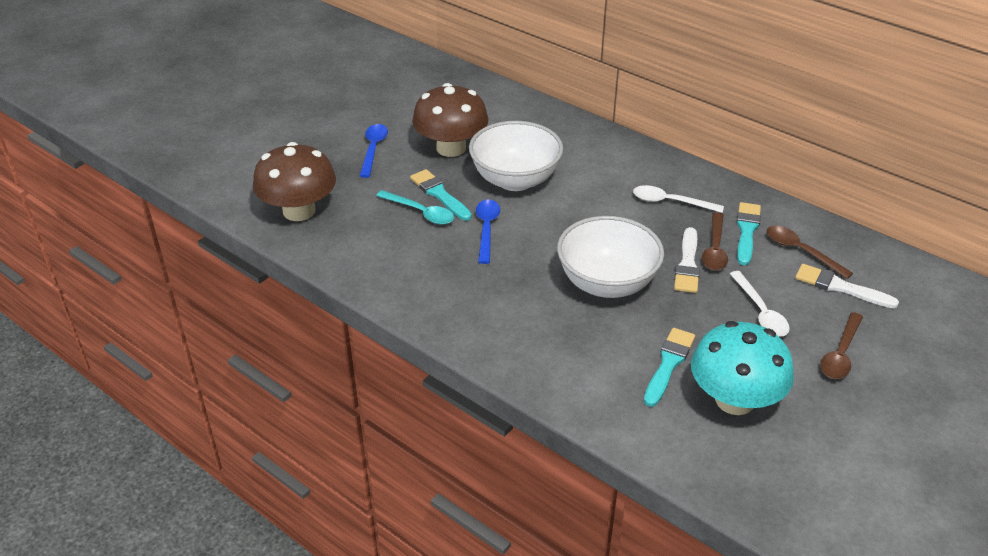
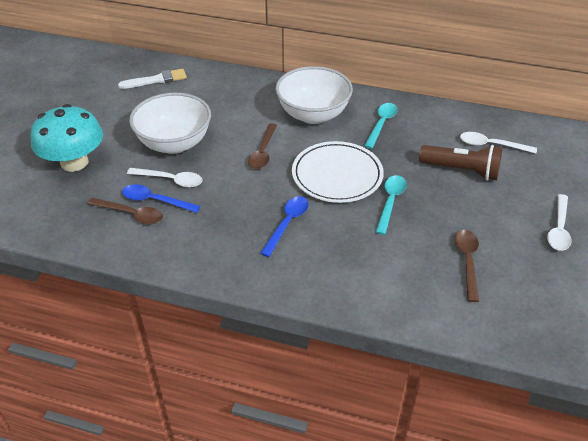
brown flashlight: none = 0 -> [419,145,502,181] = 1
brown mushroom: [253,142,336,221] [412,83,489,157] = 2 -> none = 0
turquoise brush: [410,169,472,221] [644,328,695,407] [736,202,761,265] = 3 -> none = 0
turquoise spoon: [376,190,454,225] = 1 -> [364,103,398,149] [376,175,407,235] = 2
white brush: [674,227,700,293] [795,264,899,308] = 2 -> [118,69,187,89] = 1
white plate: none = 0 -> [292,141,384,203] = 1
white spoon: [633,185,724,213] [730,271,790,336] = 2 -> [127,168,203,187] [460,132,537,153] [547,194,572,251] = 3

